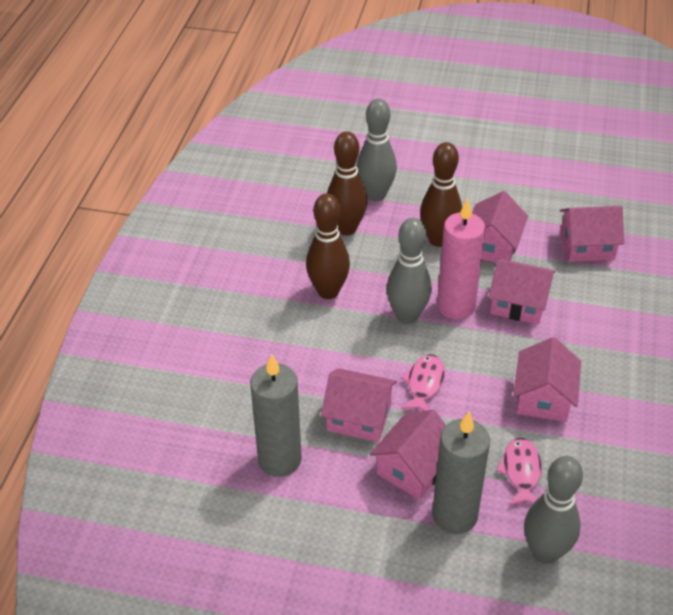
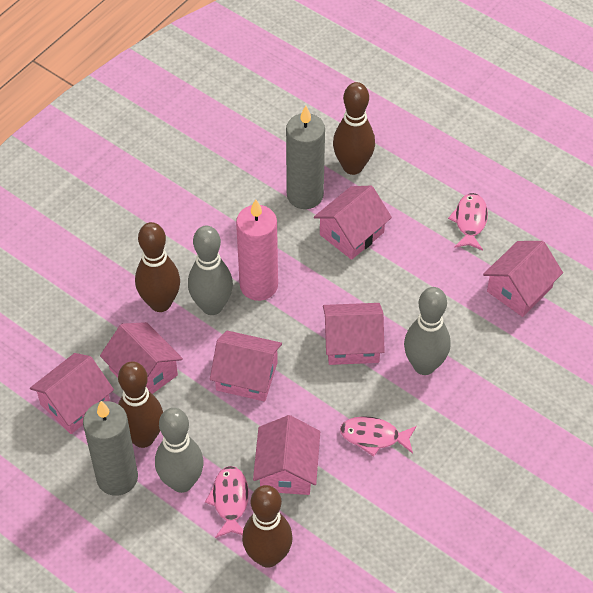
brown bowling pin: [306,193,350,299] [327,131,367,236] [420,142,462,247] = 3 -> [118,361,163,448] [135,222,180,312] [242,485,293,568] [333,82,375,175] = 4
pink fish: [400,354,445,411] [496,438,542,506] = 2 -> [205,466,249,538] [340,416,417,457] [448,193,488,251] = 3
pink house: [321,368,397,442] [370,410,446,500] [472,191,528,263] [489,258,555,325] [513,337,581,422] [560,206,624,262] = 6 -> [30,353,114,434] [100,322,183,394] [210,330,282,402] [253,415,320,495] [314,186,392,260] [323,303,385,365] [483,241,563,317] = 7

